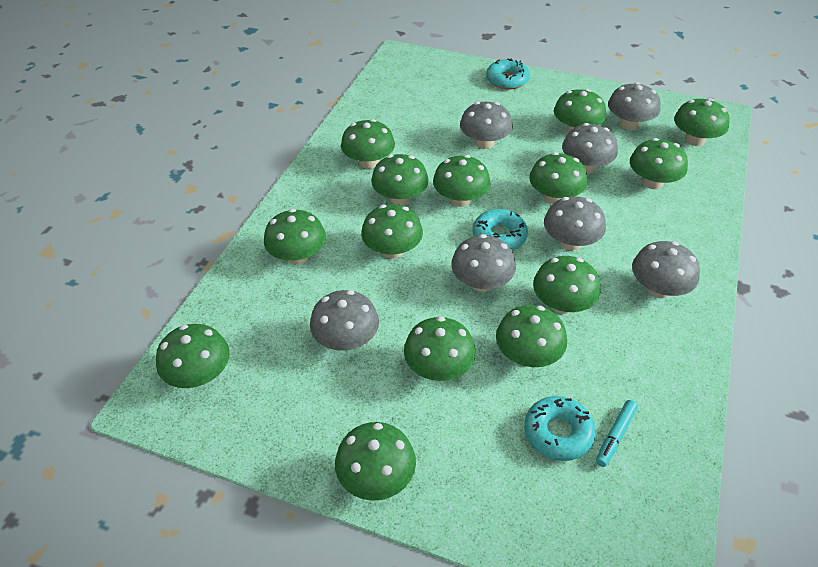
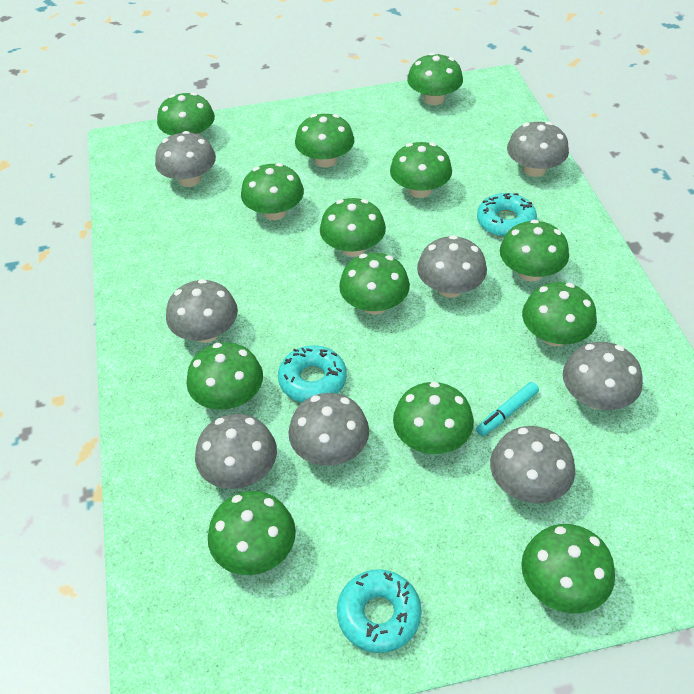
green mushroom: [156,324,230,388] [264,209,326,265] [335,422,416,501] [341,119,395,169] [361,204,423,259] [371,154,429,205] [404,316,476,381] [433,155,490,207] [496,305,567,367] [529,152,587,204] [533,256,601,314] [554,89,606,133] [630,138,688,189] [674,98,730,146] = 14 -> [157,92,215,135] [186,343,263,410] [208,491,296,575] [241,163,304,220] [295,114,354,168] [320,198,386,257] [339,253,410,315] [390,142,452,198] [393,382,474,454] [407,53,463,105] [500,220,569,282] [521,524,615,613] [522,282,597,347] = 13
grey mushroom: [310,290,379,351] [451,234,516,292] [460,102,513,149] [544,196,606,250] [562,123,618,173] [608,82,661,130] [632,241,700,298] = 7 -> [155,131,216,187] [166,279,238,343] [195,414,277,489] [288,393,369,466] [417,235,487,298] [490,426,575,504] [507,122,569,177] [563,342,643,410] = 8

